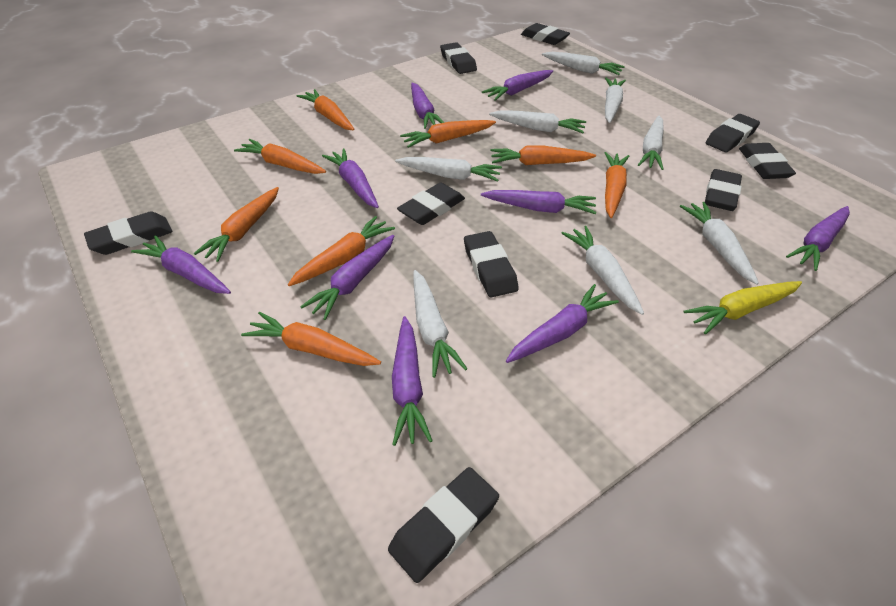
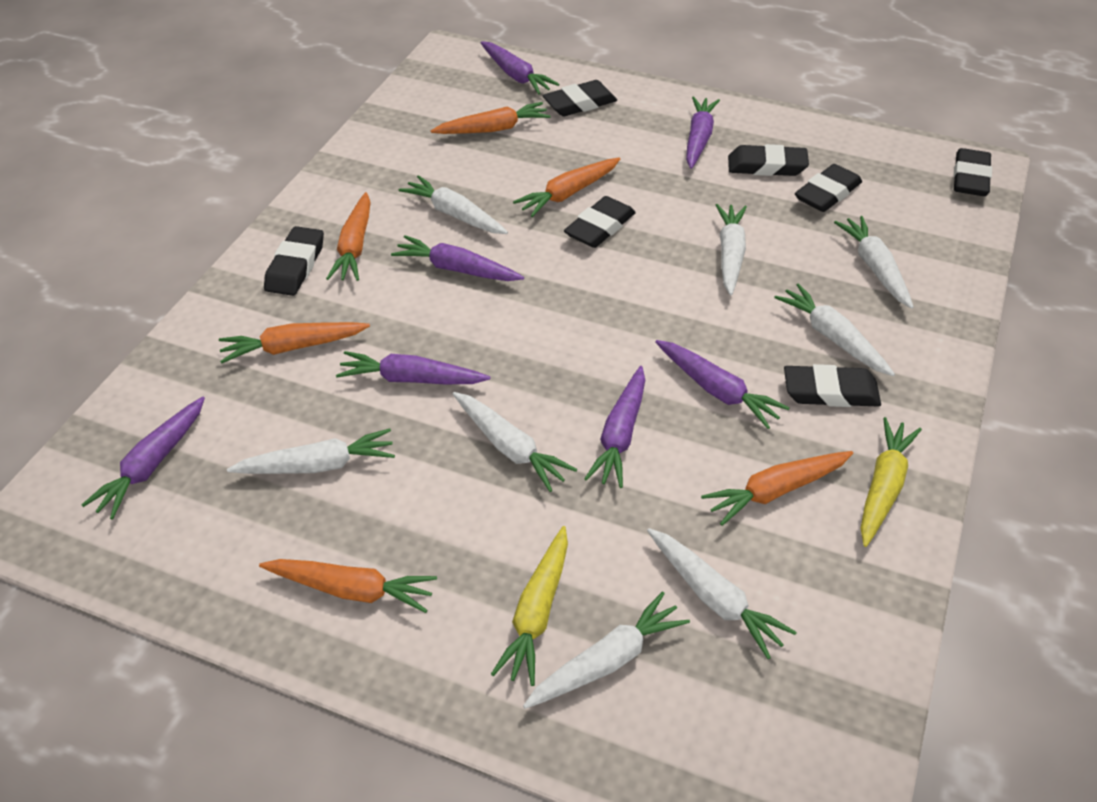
black eraser: [84,212,172,255] [388,467,499,583] [397,183,465,225] [440,42,477,74] [464,231,519,297] [521,23,570,45] [705,169,742,211] [706,114,760,152] [739,143,796,179] = 9 -> [264,226,324,296] [542,80,617,116] [564,196,636,248] [728,144,809,176] [784,364,881,407] [795,164,862,212] [954,148,992,196] = 7
orange carrot: [194,187,279,262] [234,139,326,174] [241,312,381,366] [288,216,395,286] [297,89,354,130] [400,120,496,148] [490,146,596,165] [605,152,629,218] = 8 -> [219,322,370,363] [259,559,437,613] [326,192,371,281] [431,102,551,134] [513,157,620,217] [701,451,853,526] = 6
purple carrot: [131,235,231,294] [300,235,394,320] [322,149,379,208] [392,316,433,446] [411,83,444,129] [481,190,596,214] [482,70,553,101] [506,284,619,363] [786,206,850,271] = 9 -> [81,396,205,519] [336,351,490,384] [391,235,524,281] [480,41,560,95] [584,366,645,488] [655,340,790,429] [686,97,720,169] = 7
yellow carrot: [683,281,802,334] = 1 -> [491,526,568,686] [860,417,922,547] = 2

